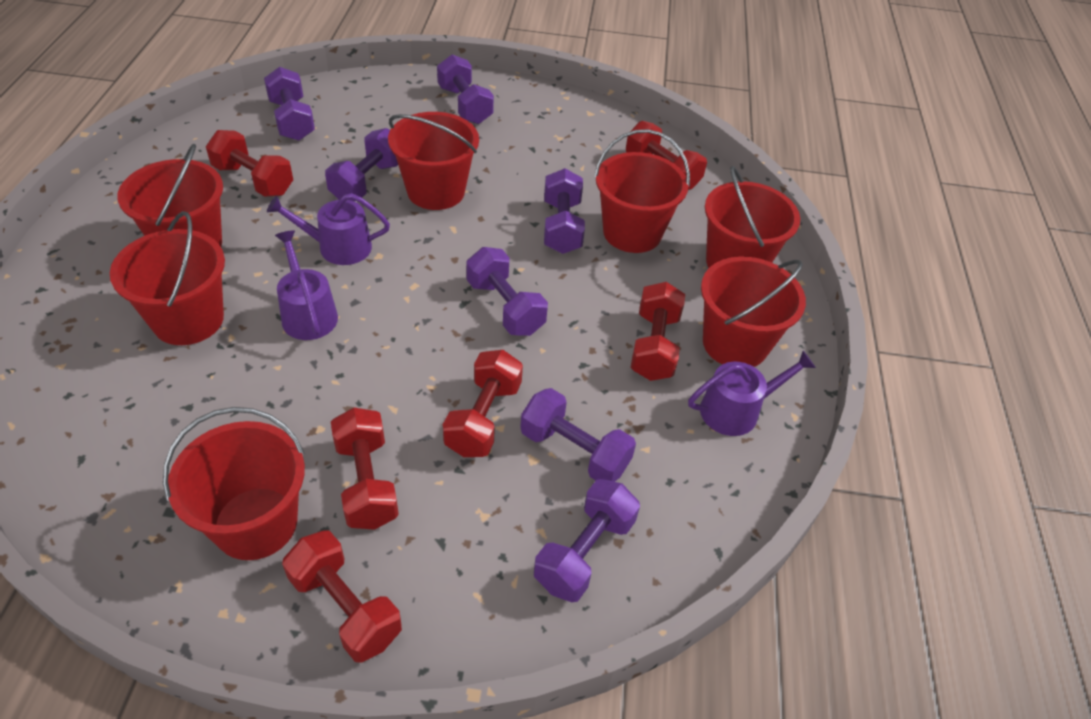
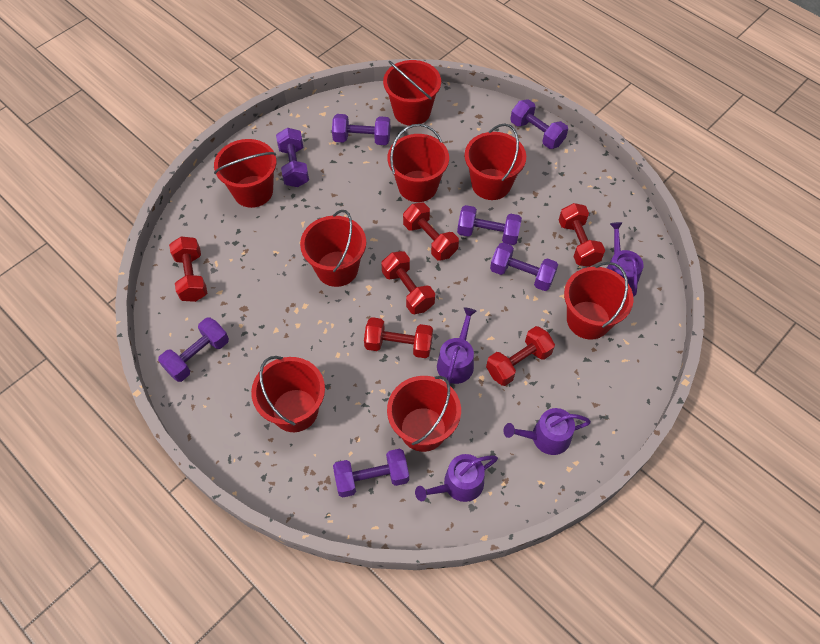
purple watering can: [267,193,390,265] [275,230,338,340] [688,351,816,436] = 3 -> [415,454,498,502] [437,307,476,384] [504,408,591,455] [607,222,644,296] = 4
red bucket: [110,211,225,345] [117,143,223,247] [163,407,305,560] [388,112,479,210] [594,129,690,253] [701,256,806,367] [705,166,800,268] = 7 -> [214,139,276,208] [251,356,325,432] [300,210,366,287] [383,60,441,126] [387,376,461,452] [388,124,449,202] [465,124,526,200] [564,262,634,340] = 8

